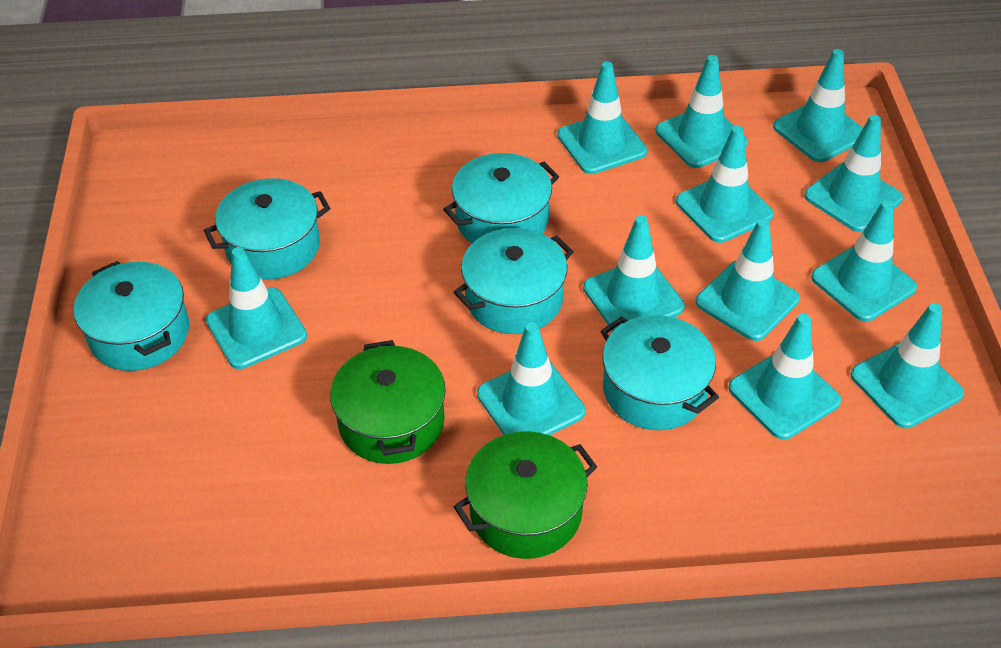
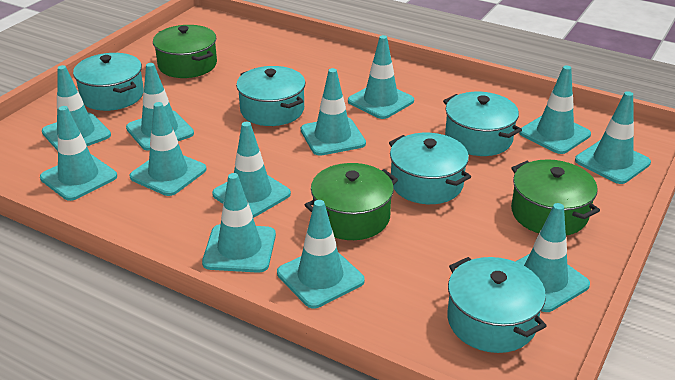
green pot: [330,340,446,464] [454,431,597,559] = 2 -> [153,25,217,78] [305,163,398,240] [511,159,600,236] = 3

